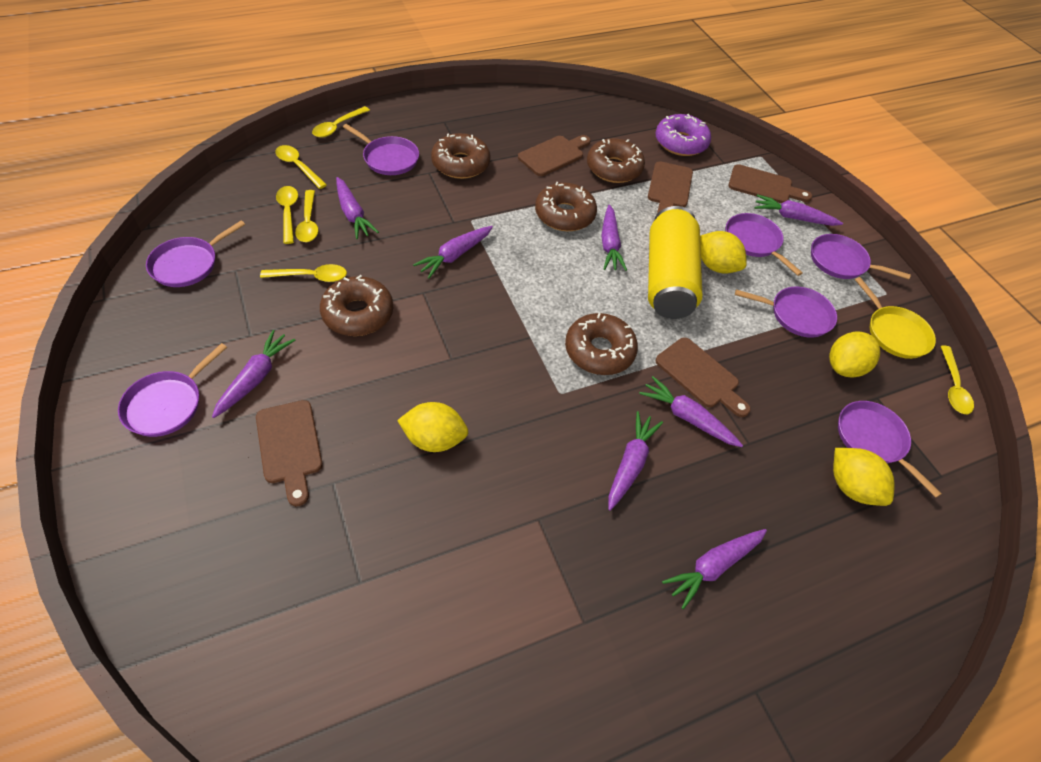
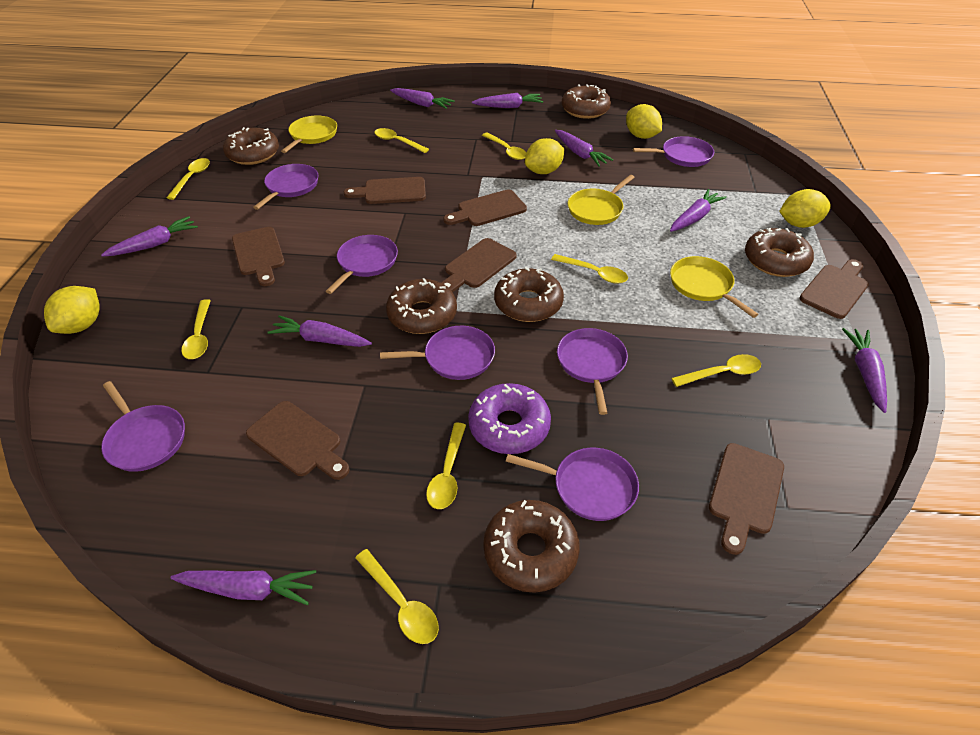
brown cutting board: [256,400,323,506] [518,135,591,176] [648,161,693,214] [656,337,751,417] [728,164,812,203] = 5 -> [232,227,285,286] [246,401,350,480] [344,177,426,204] [441,238,517,292] [443,189,527,226] [709,443,784,555] [799,259,869,319] = 7
brown donut: [320,275,393,336] [431,133,491,179] [535,182,597,231] [565,313,638,375] [587,138,645,183] = 5 -> [223,127,279,165] [386,278,457,334] [483,500,580,593] [494,267,564,322] [562,84,611,119] [745,228,814,277] = 6
yellow can: [648,206,702,319] = 1 -> none = 0
yellow pan: [855,277,936,359] = 1 -> [281,116,337,153] [567,175,635,225] [670,256,758,318] = 3
yellow spoon: [260,264,347,282] [275,145,327,189] [276,186,298,244] [295,190,318,242] [312,106,370,138] [941,345,974,414] = 6 -> [167,158,210,200] [181,299,211,359] [355,549,439,644] [374,128,429,153] [426,423,466,509] [482,132,526,160] [551,254,628,284] [671,354,761,387] = 8

